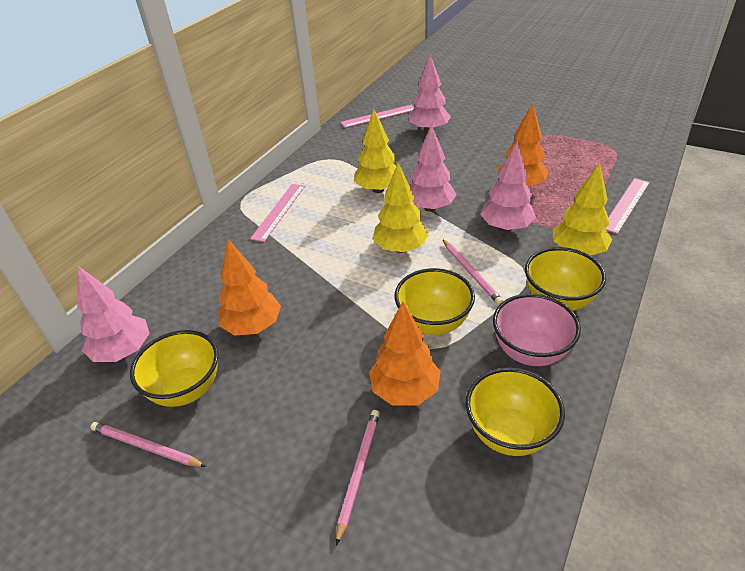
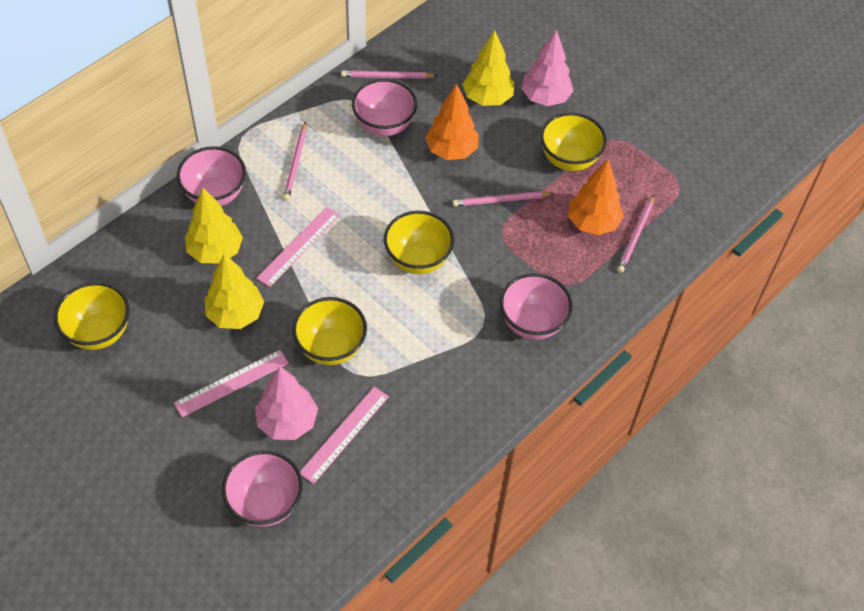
orange tree: [218,239,281,336] [369,302,441,406] [498,103,548,186] = 3 -> [425,84,479,160] [568,159,624,235] = 2
pink bowl: [493,294,581,366] = 1 -> [177,146,246,206] [222,450,303,527] [352,79,417,136] [500,273,573,340] = 4
pink pencil: [90,422,206,467] [336,410,380,546] [443,240,503,305] = 3 -> [283,121,306,201] [341,70,438,79] [453,191,554,206] [617,195,654,273] = 4
pink tree: [77,265,150,362] [409,55,451,133] [410,124,457,212] [480,141,536,232] = 4 -> [255,366,318,440] [521,30,573,106] = 2

